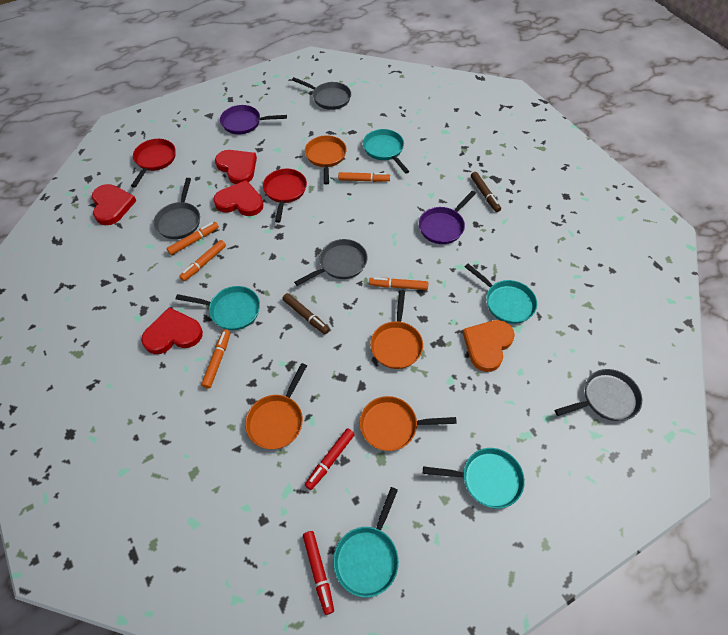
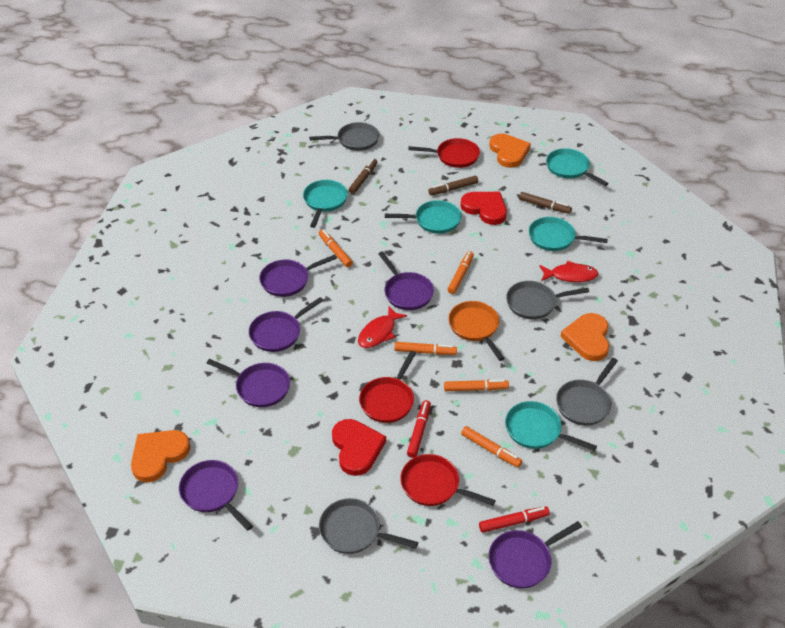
brown marker: [283,293,330,334] [471,172,501,212] = 2 -> [349,159,377,194] [428,176,478,195] [519,192,572,214] = 3
orange heart: [463,320,515,372] = 1 -> [131,430,190,482] [489,134,531,168] [560,313,609,361] = 3
orange pan: [245,363,307,449] [305,135,347,185] [360,396,457,451] [370,290,423,369] = 4 -> [448,301,505,361] = 1
purple pan: [220,105,287,134] [419,191,476,244] = 2 -> [179,460,253,531] [207,359,290,407] [249,297,324,352] [259,254,337,297] [378,251,434,310] [489,521,582,589] = 6
red fish: none = 0 -> [358,306,407,348] [539,261,599,282] = 2
red heart: [92,184,137,225] [141,308,203,354] [213,180,264,216] [215,150,257,184] = 4 -> [332,419,386,476] [460,192,507,225] = 2
red pan: [131,139,176,188] [263,169,307,223] = 2 -> [359,351,416,423] [400,454,496,506] [408,138,480,168] = 3

